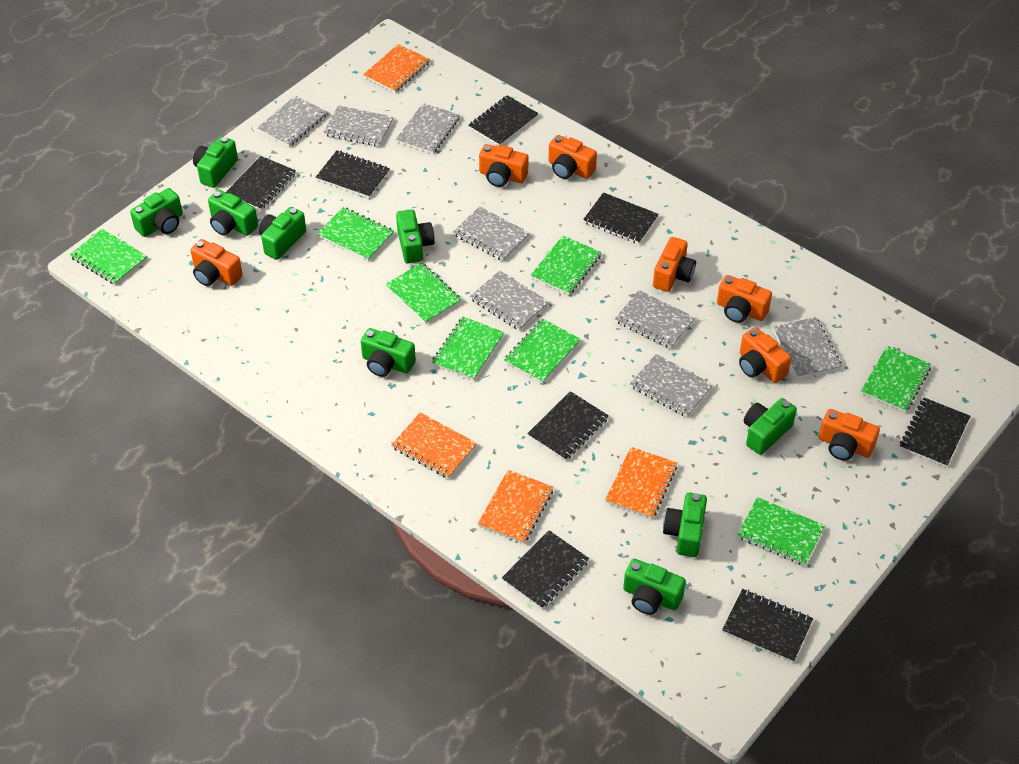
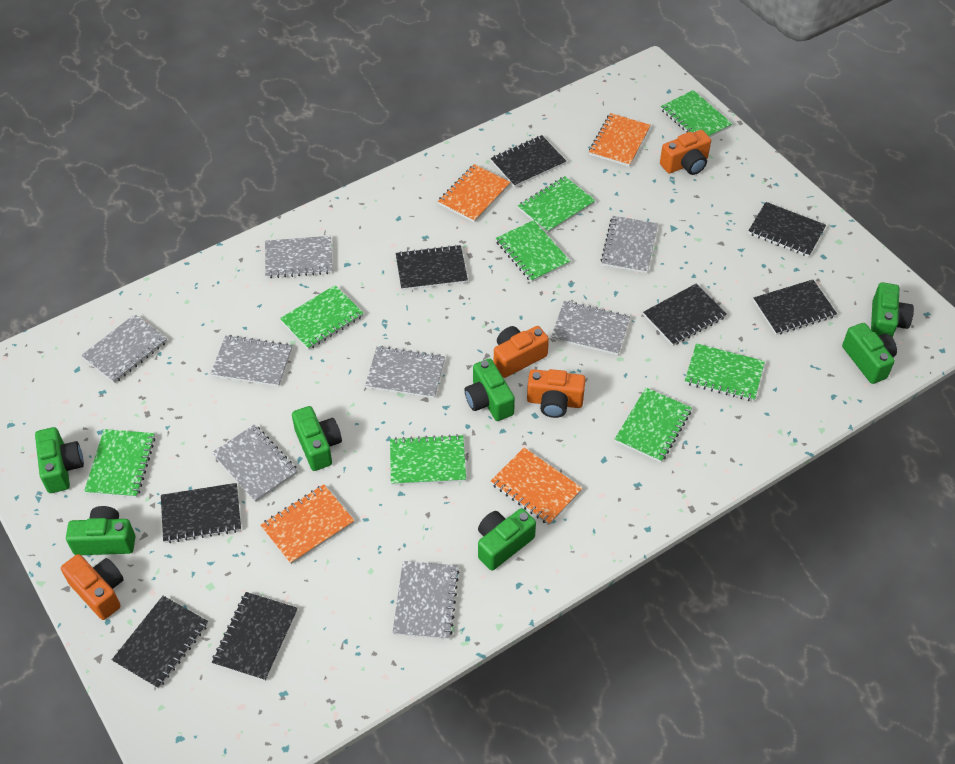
green camera: [130,188,183,237] [193,136,238,188] [208,190,258,236] [259,207,306,260] [361,328,416,377] [396,209,435,264] [623,559,686,615] [663,493,707,557] [744,398,797,455] = 9 -> [35,427,84,493] [66,506,135,555] [292,406,342,471] [465,358,515,421] [478,508,536,571] [842,323,897,384] [871,282,914,337] = 7
orange camera: [190,239,243,286] [479,144,528,187] [548,135,597,179] [653,237,696,292] [717,275,772,323] [739,327,791,383] [819,409,880,461] = 7 -> [61,554,124,620] [494,326,549,378] [527,369,586,418] [660,130,711,175] = 4

